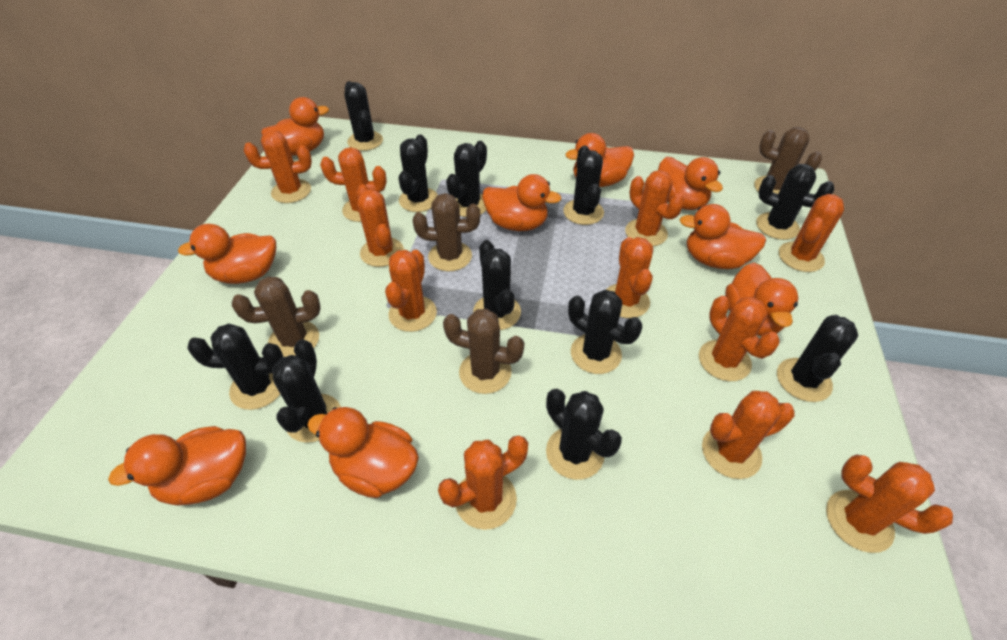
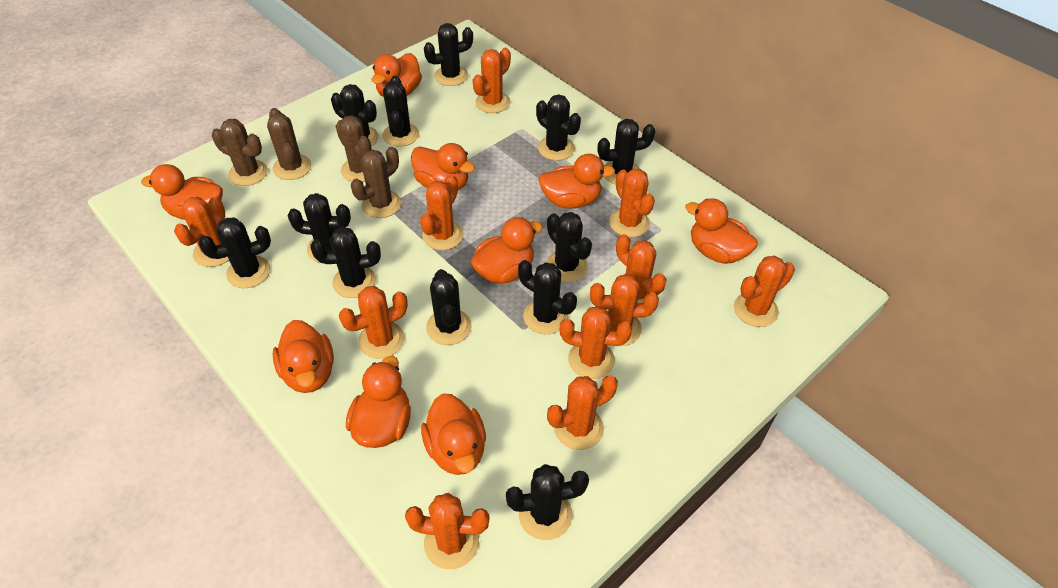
black cactus: [187,324,283,410] [272,339,341,443] [344,81,383,151] [399,135,438,212] [446,141,487,217] [473,240,521,330] [546,389,622,480] [563,146,604,225] [568,290,642,374] [756,164,834,240] [777,315,858,402] = 11 -> [198,217,271,288] [288,193,351,264] [311,227,381,298] [331,84,379,147] [382,76,419,147] [424,23,473,86] [426,269,472,345] [506,464,589,540] [518,260,577,334] [536,94,581,161] [546,212,592,282] [597,119,655,184] = 12

